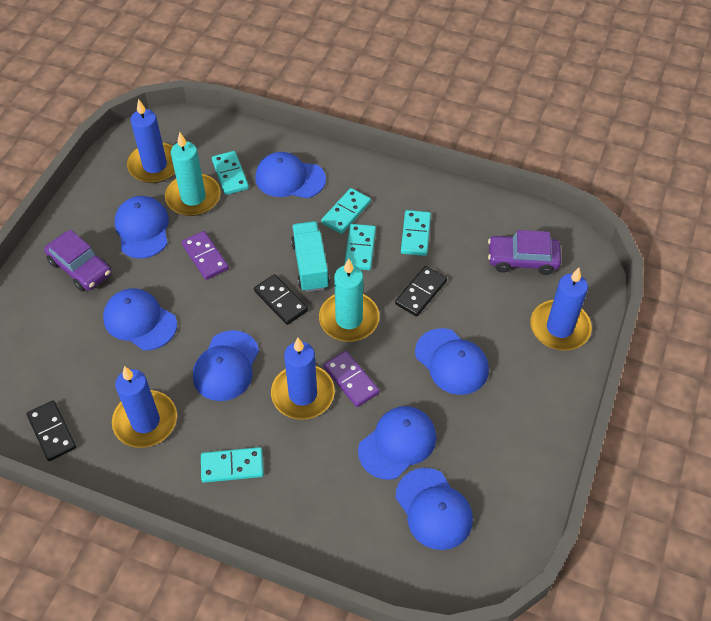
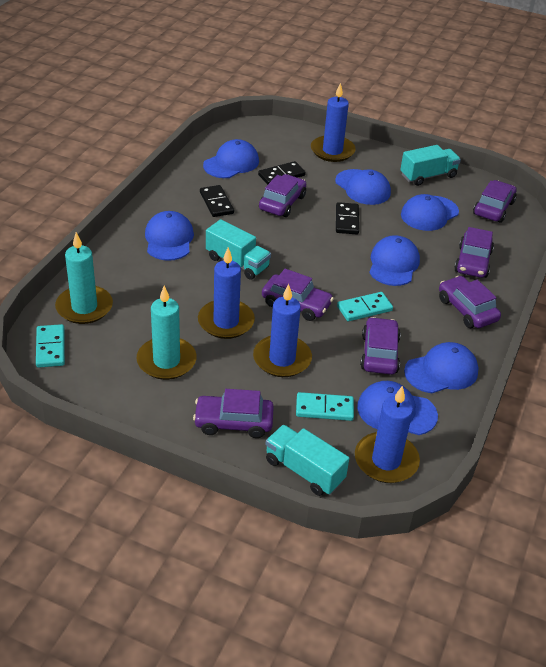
purple car: [44,230,112,292] [488,230,561,275] = 2 -> [193,389,274,438] [259,174,306,217] [262,269,334,321] [360,317,401,375] [439,276,501,328] [454,227,494,278] [473,180,516,223] = 7
purple domino: [182,231,229,280] [324,351,380,407] = 2 -> none = 0
turquoise domino: [201,447,264,483] [212,151,249,195] [321,188,371,234] [344,224,376,270] [401,210,431,256] = 5 -> [36,324,65,368] [296,392,354,421] [337,292,393,321] = 3
turquoise truck: [291,221,330,292] = 1 -> [206,219,271,280] [265,425,349,496] [400,145,461,186] = 3

